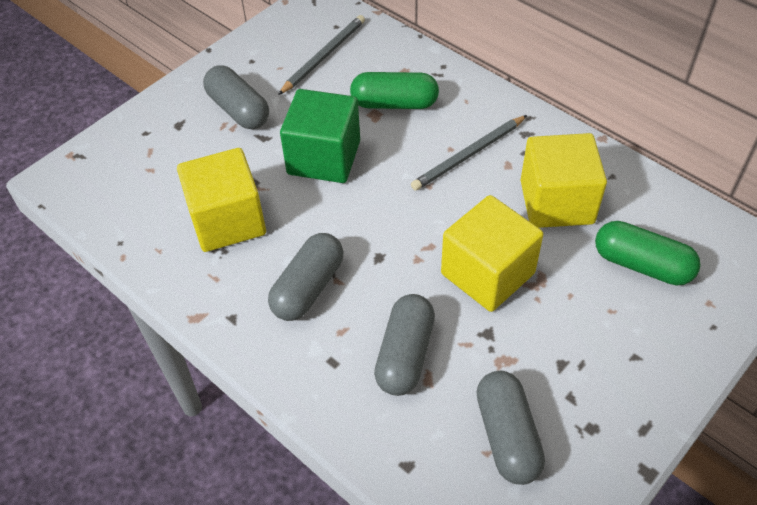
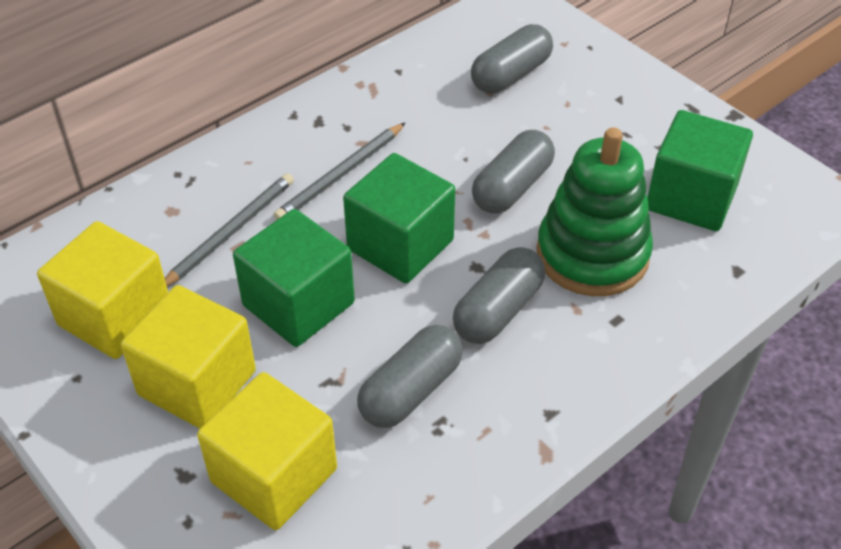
green capsule: [350,72,439,109] [595,221,701,286] = 2 -> none = 0
green cube: [280,89,360,183] = 1 -> [233,209,355,347] [343,153,455,283] [647,110,753,231] = 3
green stacking toy: none = 0 -> [536,128,653,296] = 1

